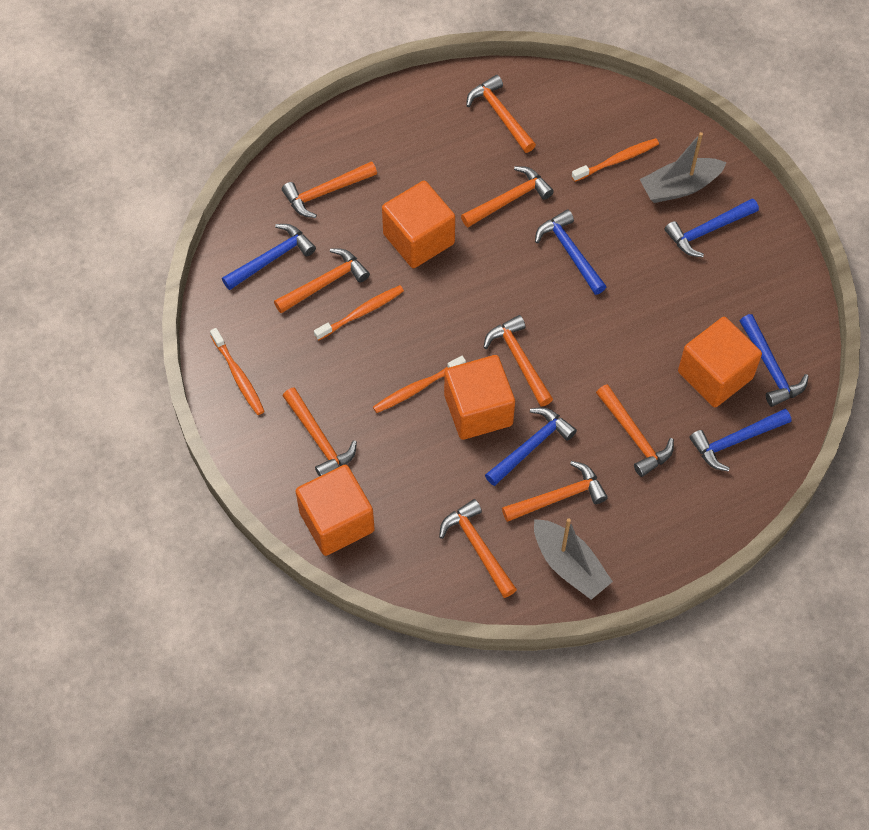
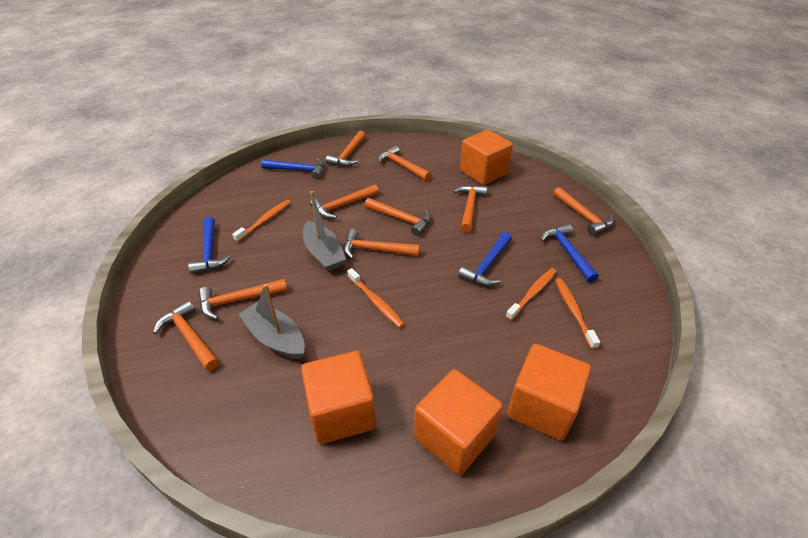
blue hammer: [222,224,316,290] [485,407,577,486] [535,210,606,295] [665,198,759,257] [689,409,791,472] [740,314,809,407] = 6 -> [188,217,231,274] [261,158,324,179] [458,232,512,286] [540,224,599,283] = 4

